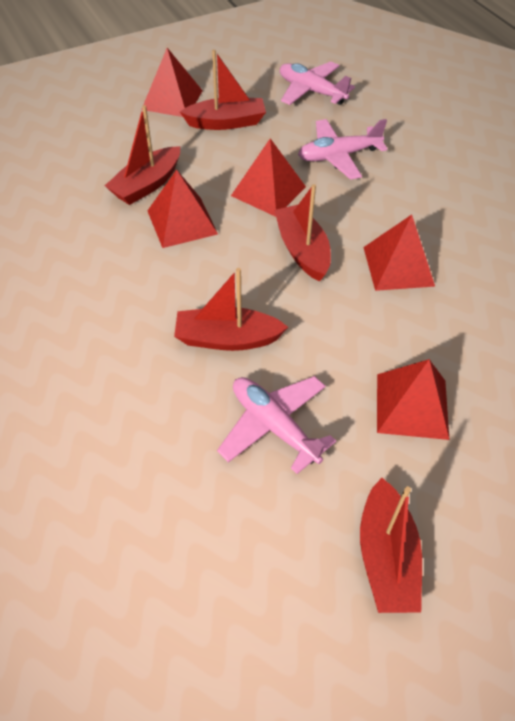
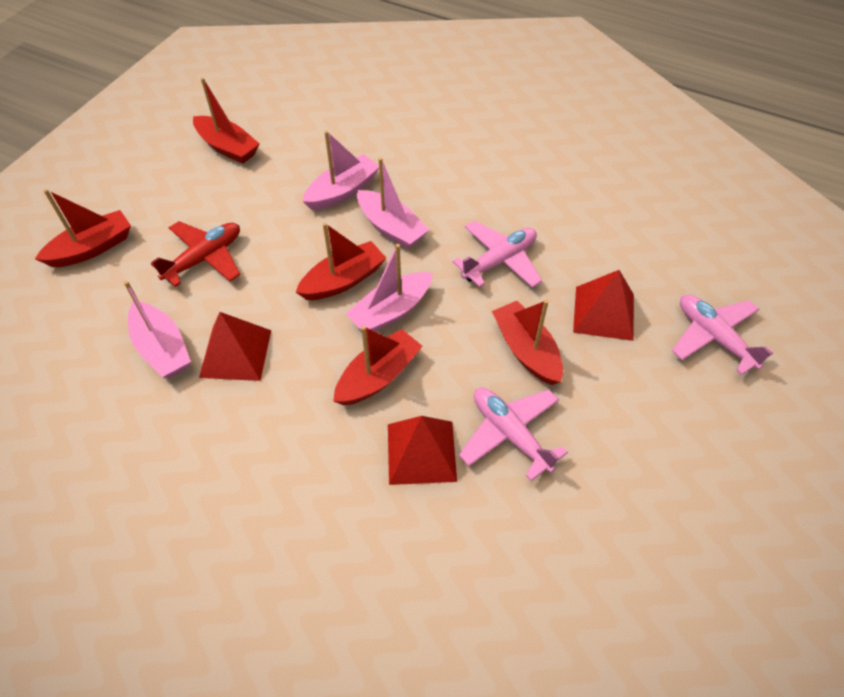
pink boat: none = 0 -> [124,281,191,378] [302,130,379,210] [345,244,433,332] [357,157,429,249] = 4
red plane: none = 0 -> [151,221,240,287] = 1
red pyramid: [141,48,203,117] [147,169,218,248] [231,138,306,217] [363,215,435,291] [377,359,450,440] = 5 -> [199,312,271,381] [388,416,457,485] [573,270,634,341] = 3

